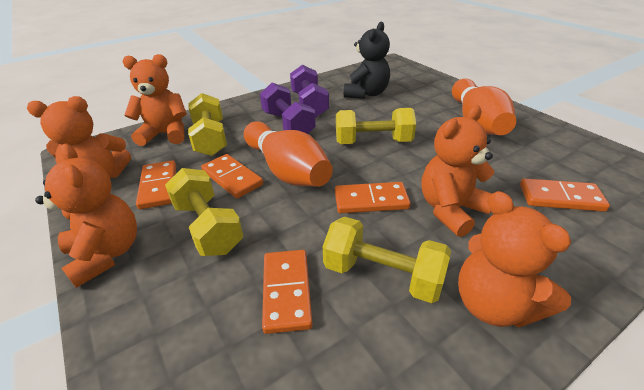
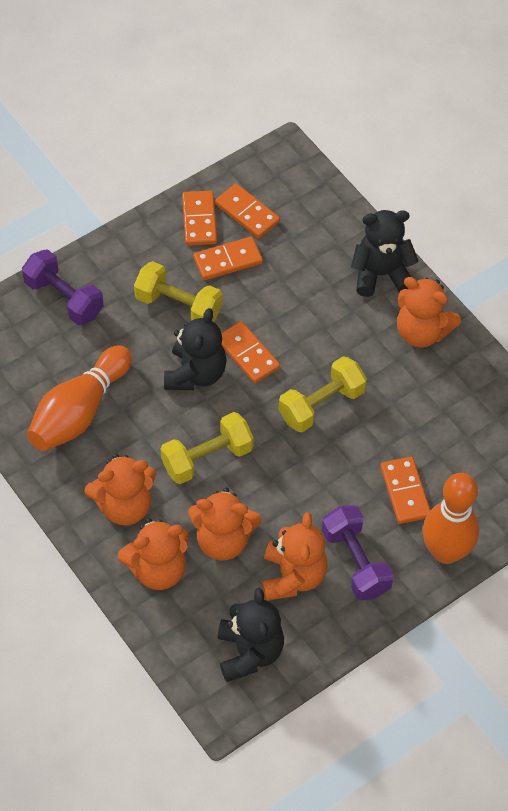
black teddy bear: [344,22,390,99] = 1 -> [164,308,227,390] [218,588,284,682] [351,210,419,297] = 3
yellow dumbbell: [165,168,243,256] [188,93,227,156] [323,217,451,303] [336,108,416,144] = 4 -> [134,261,222,322] [160,412,254,484] [279,356,367,432] = 3

